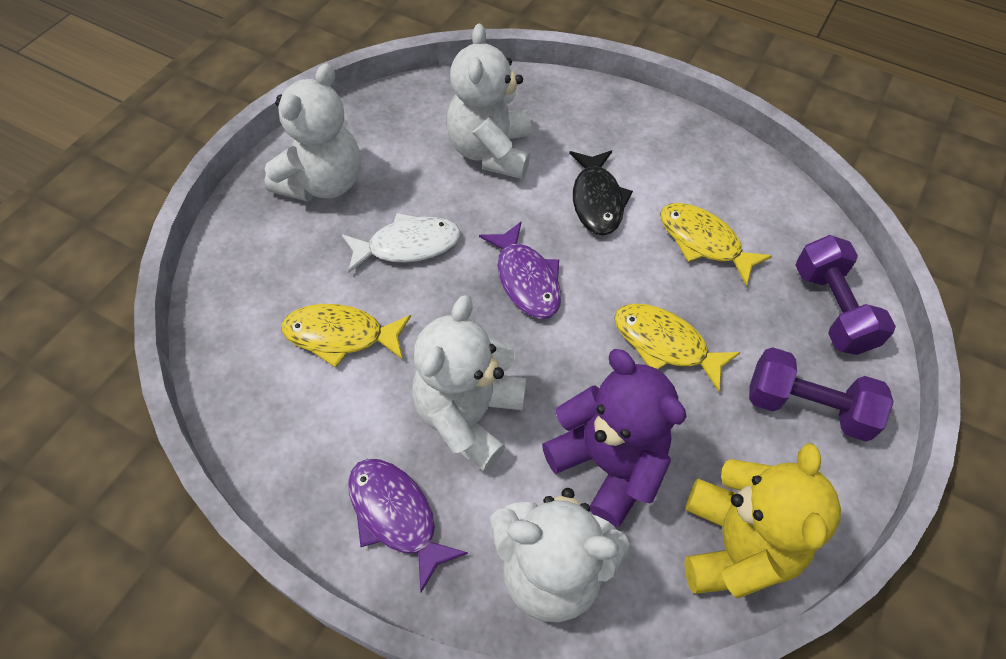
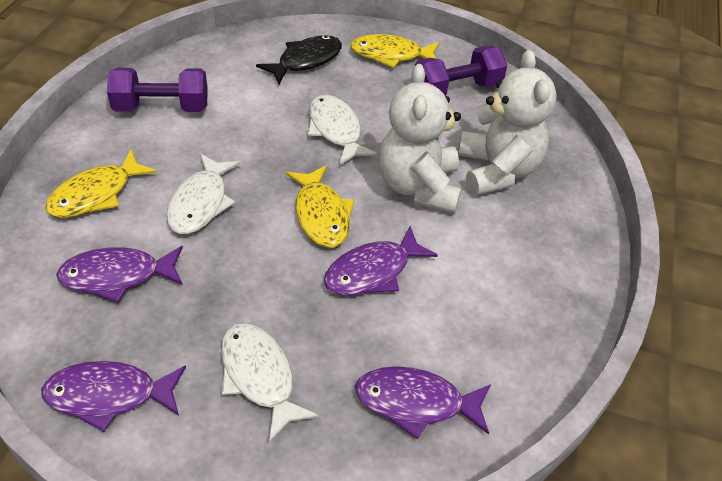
purple fish: [348,459,468,592] [479,222,561,319] = 2 -> [41,361,186,432] [56,246,183,303] [324,226,438,296] [355,366,491,439] = 4
purple teddy bear: [542,349,686,528] = 1 -> none = 0
white fish: [341,213,461,273] = 1 -> [166,153,241,234] [221,323,319,442] [308,95,378,166] = 3
white teddy bear: [264,63,361,202] [412,295,526,472] [447,24,531,179] [489,488,630,622] = 4 -> [379,64,461,213] [458,50,557,196] = 2
yellow teddy bear: [684,443,841,598] = 1 -> none = 0

